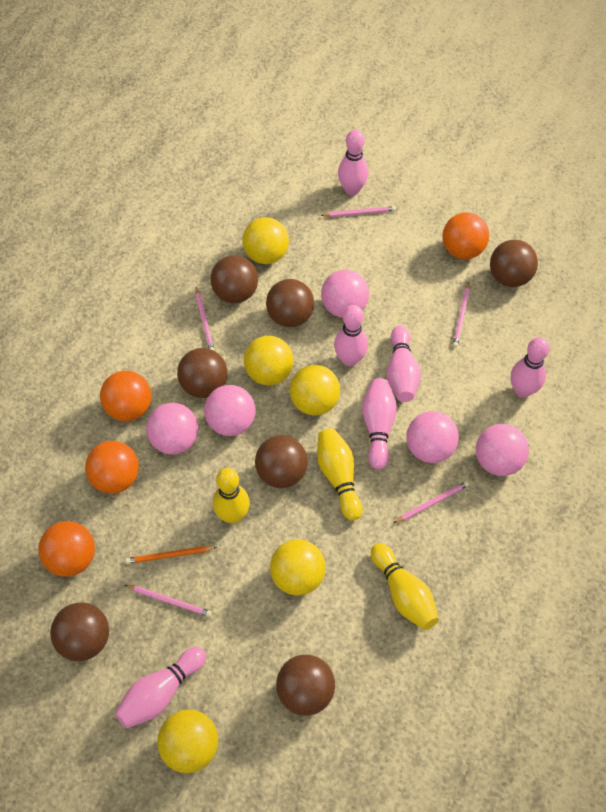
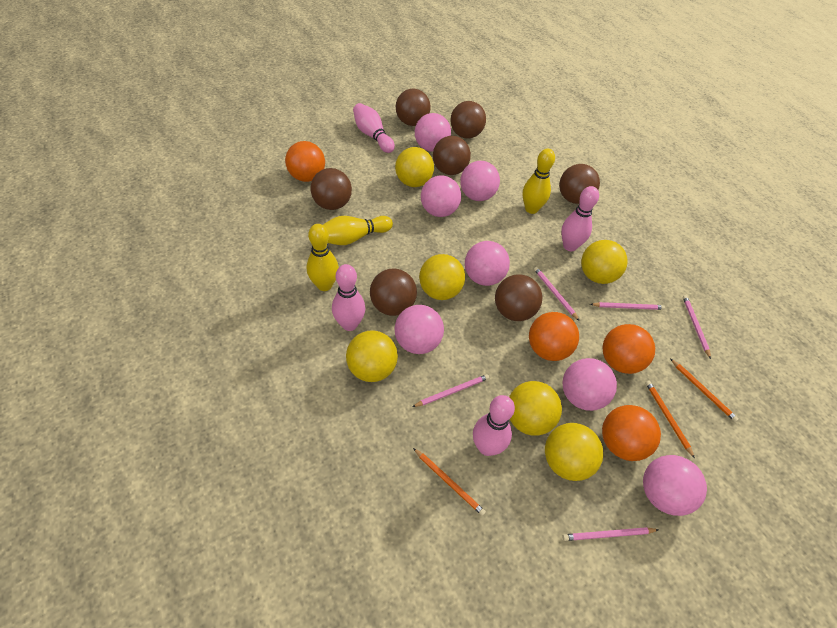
orange pencil: [125,546,217,564] = 1 -> [413,448,486,516] [645,381,695,458] [671,359,739,422] = 3
pink ball: [146,403,198,455] [204,385,256,436] [321,270,369,318] [406,411,459,463] [476,424,529,476] = 5 -> [394,305,444,354] [415,113,451,152] [421,176,461,217] [460,161,500,201] [465,241,510,286] [562,358,617,411] [643,455,707,516] = 7
pink bowling pin: [115,647,206,728] [334,305,368,366] [338,129,368,196] [362,378,397,469] [387,326,421,402] [511,337,549,398] = 6 -> [332,264,366,331] [353,103,395,153] [473,395,515,456] [561,186,599,251] = 4
yellow ball: [157,709,218,773] [242,217,289,264] [244,336,294,385] [270,539,326,596] [290,365,340,415] = 5 -> [346,330,398,382] [395,147,434,187] [419,254,465,300] [509,381,562,436] [545,423,603,481] [581,240,627,284] = 6

